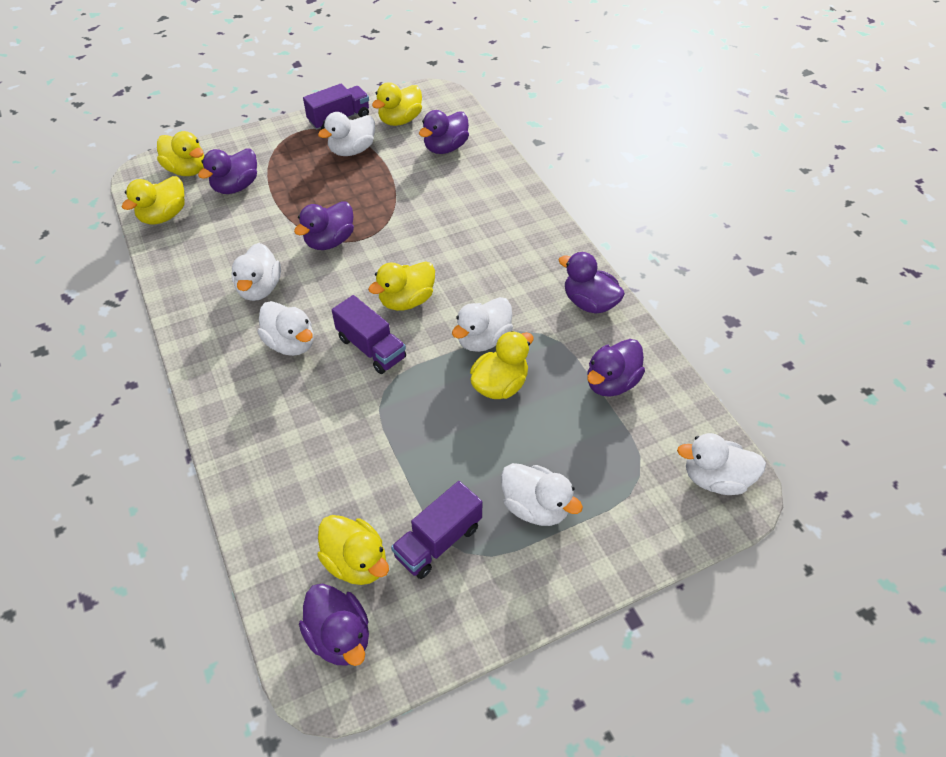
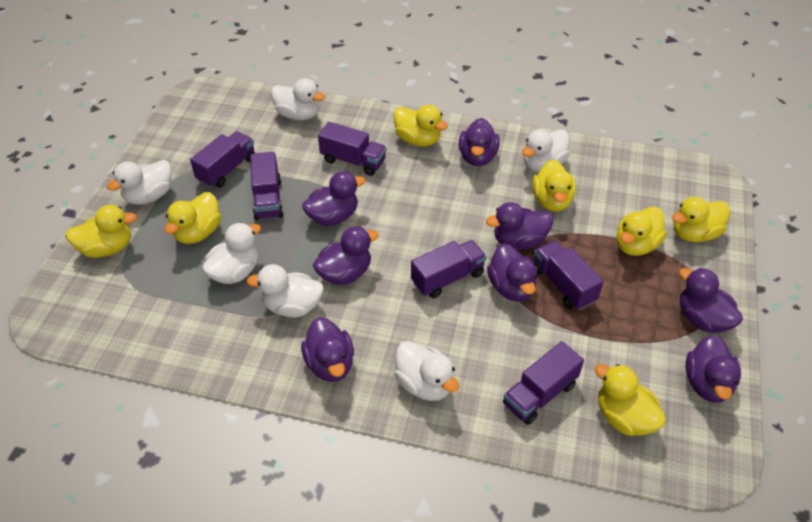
purple duck: [198,149,257,194] [294,201,354,250] [299,583,369,666] [419,110,469,154] [558,252,625,314] [587,339,645,397] = 6 -> [301,317,354,382] [302,171,365,226] [313,226,379,285] [459,118,500,166] [486,202,553,249] [487,244,537,302] [679,268,743,333] [686,335,741,403] = 8
purple truck: [303,84,369,130] [332,295,406,374] [391,481,482,579] = 3 -> [190,131,255,188] [250,152,284,220] [318,122,386,176] [411,240,487,298] [503,341,584,425] [534,241,604,310] = 6
yellow duck: [122,176,185,224] [157,131,204,176] [317,515,389,585] [368,261,435,311] [372,82,422,126] [470,331,534,399] = 6 -> [65,205,137,258] [165,192,221,244] [394,105,448,147] [532,160,576,212] [595,364,666,436] [616,207,667,256] [672,197,730,242] = 7

